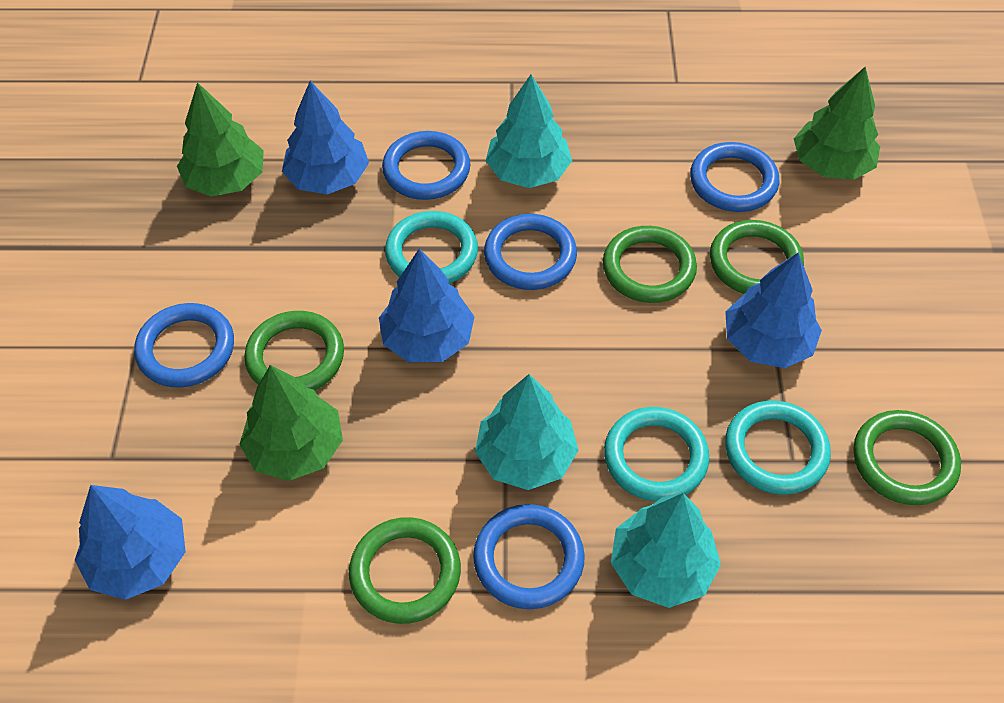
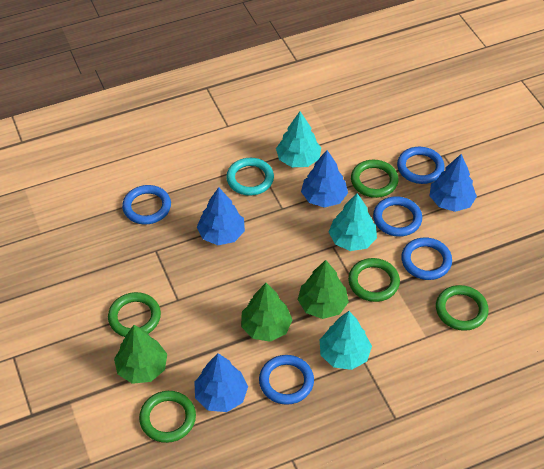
turquoise ring: [385,211,478,284] [604,407,710,501] [725,400,831,495] = 3 -> [226,158,274,196] = 1

